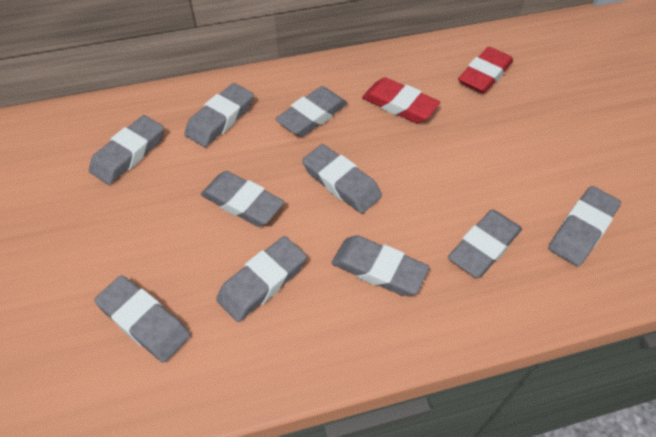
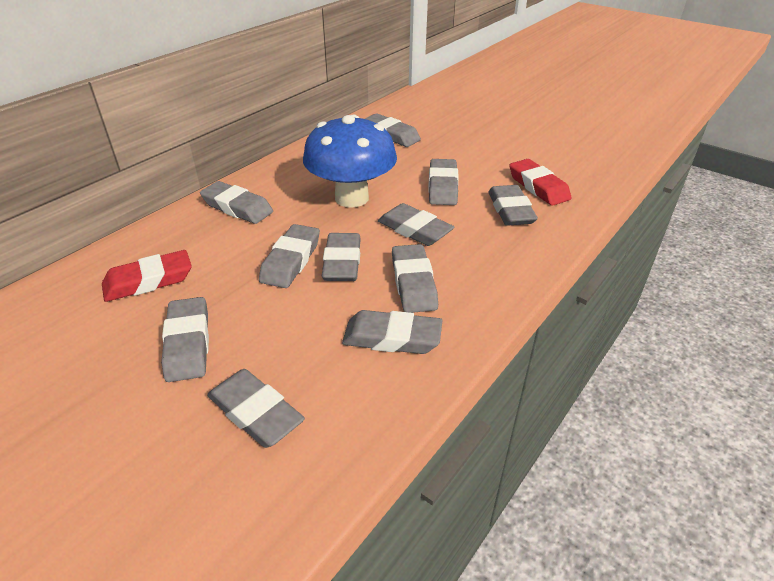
blue mushroom: none = 0 -> [303,115,397,207] = 1
grey eraser: [89,115,164,185] [94,275,191,363] [184,83,254,147] [201,171,285,227] [216,236,307,322] [275,86,348,137] [302,144,382,214] [332,235,429,296] [448,209,522,278] [548,186,621,266] = 10 -> [161,297,209,382] [200,181,273,224] [207,369,305,448] [259,224,320,288] [322,233,361,281] [342,310,443,354] [365,113,421,147] [378,203,455,246] [392,244,438,313] [428,159,459,205] [489,185,538,226] = 11

